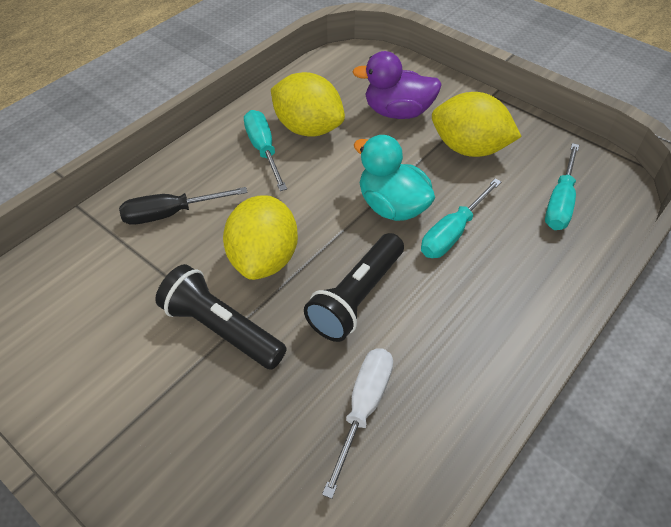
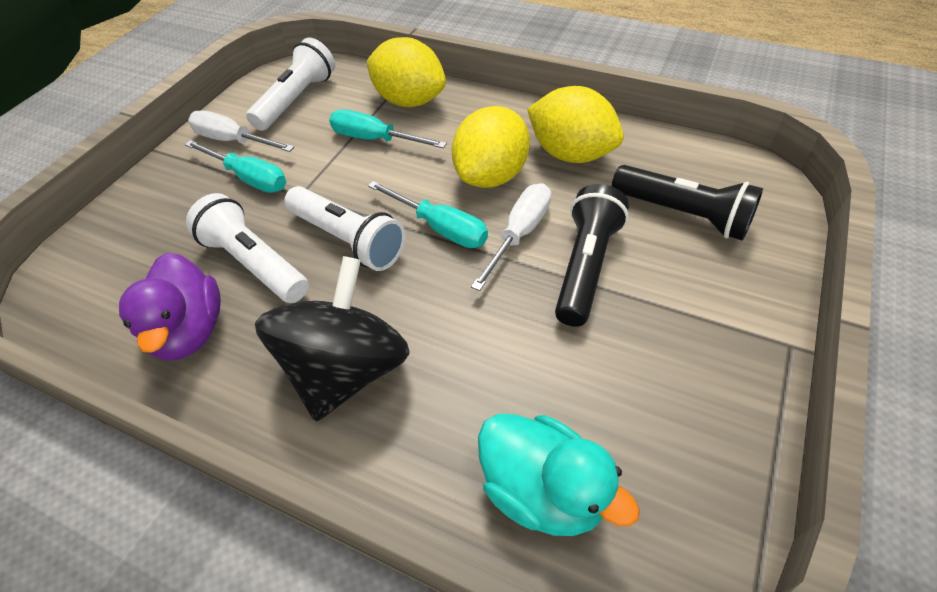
black screwdriver: [119,187,248,225] = 1 -> none = 0
black spinning top: none = 0 -> [255,256,409,421] = 1
white flashlight: none = 0 -> [186,193,309,303] [246,38,335,131] [284,186,406,271] = 3
white screwdriver: [322,348,393,499] = 1 -> [188,110,294,152] [471,183,552,291] = 2

